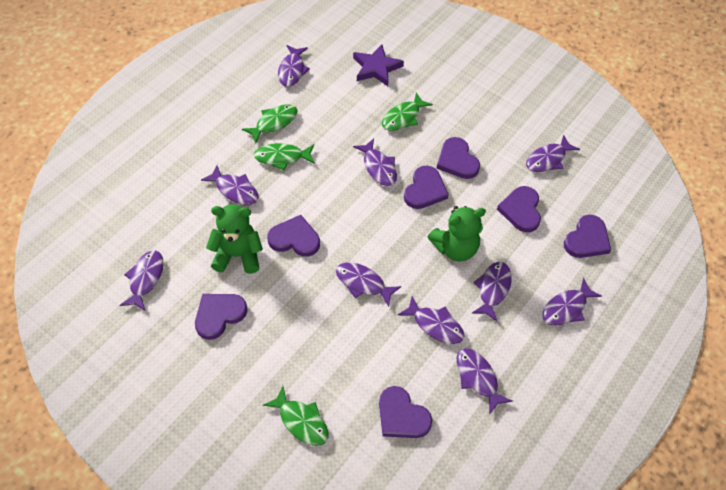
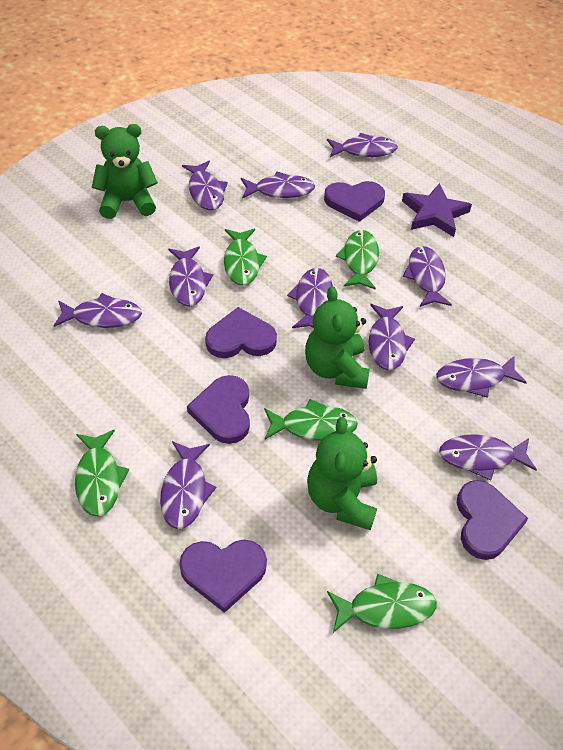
green fish: [242,104,297,144] [254,143,315,170] [263,386,328,446] [382,92,433,131] = 4 -> [75,430,129,517] [224,229,267,286] [264,399,358,441] [327,574,437,633] [336,230,379,290] = 5
green teddy bear: [206,204,263,274] [428,206,486,261] = 2 -> [92,124,158,219] [305,286,370,389] [307,417,377,530] = 3
purple fish: [120,251,164,311] [201,165,259,205] [278,45,310,87] [336,262,401,307] [353,138,397,186] [398,296,465,344] [456,348,513,415] [472,262,512,322] [526,135,580,172] [543,278,602,326] = 10 -> [53,293,142,328] [160,441,216,529] [168,247,213,306] [182,161,228,210] [241,172,315,199] [287,268,333,328] [327,133,398,157] [369,304,415,370] [403,246,452,307] [437,355,527,398] [439,434,537,481] = 11
purple heart: [195,294,247,340] [267,215,320,257] [379,386,432,438] [404,166,449,209] [436,137,480,179] [497,186,541,233] [564,215,611,258] = 7 -> [179,540,267,613] [187,375,250,444] [205,307,277,358] [324,181,385,222] [457,480,528,560] = 5

